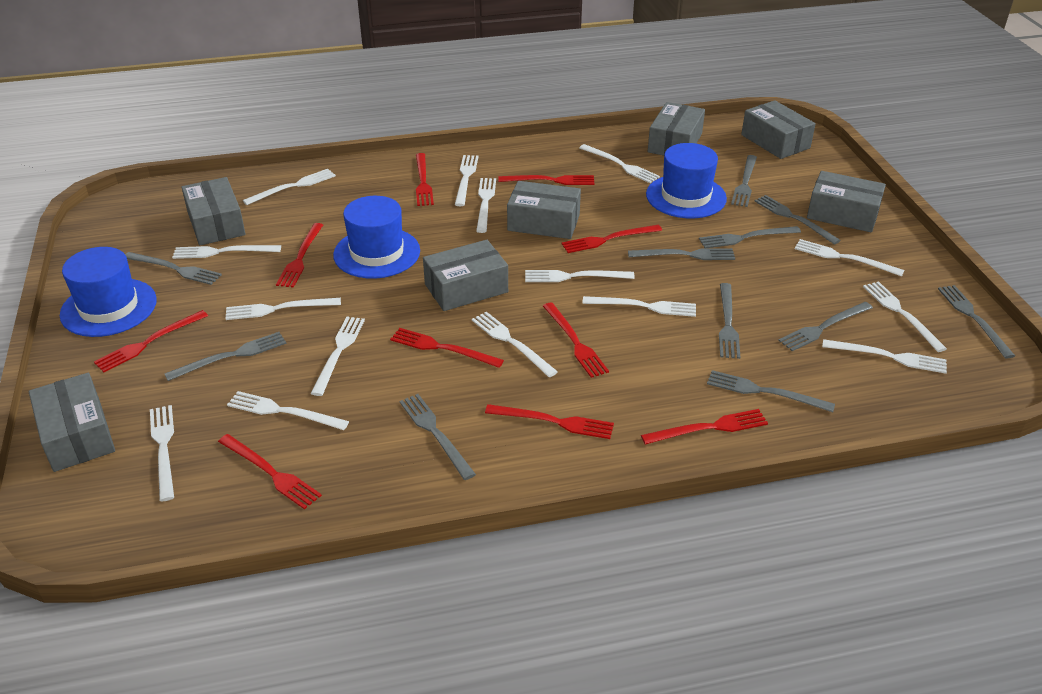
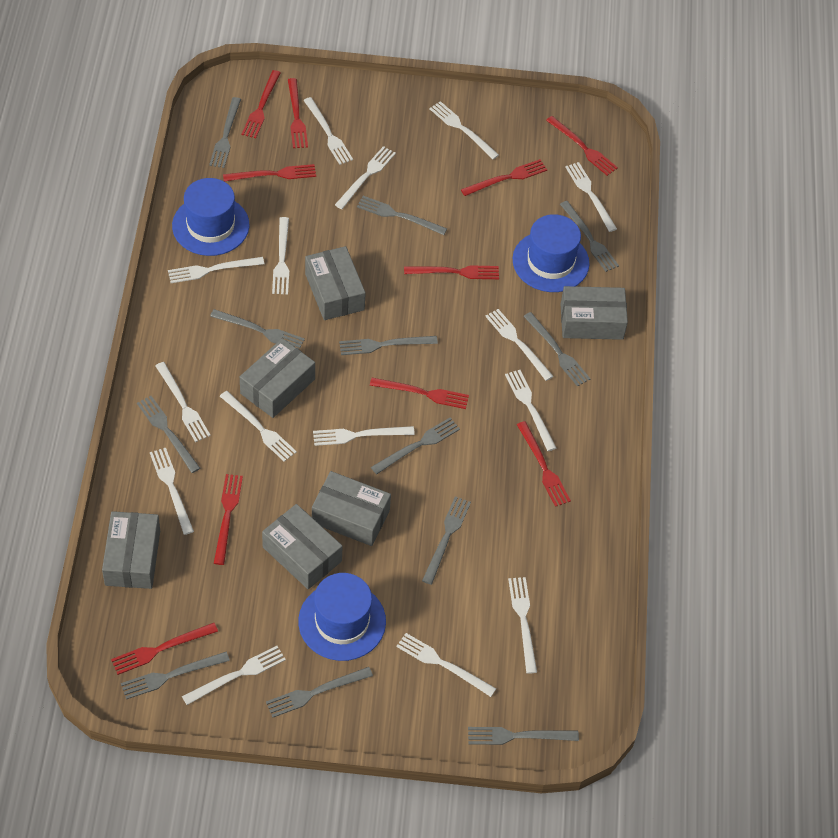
grey box: [29,373,115,472] [181,177,246,245] [423,240,508,311] [507,181,581,239] [648,102,705,156] [741,100,816,159] [807,171,886,232] = 7 -> [102,511,160,589] [240,338,315,418] [262,504,343,589] [305,246,366,320] [312,471,391,546] [561,286,628,340] = 6
grey fork: [125,252,222,285] [164,332,286,381] [400,394,476,480] [628,248,735,260] [699,226,801,249] [707,370,835,412] [719,283,740,359] [731,155,757,207] [754,195,841,245] [778,302,873,351] [938,285,1015,359] = 11 -> [121,652,230,699] [137,396,200,473] [209,97,241,168] [210,309,305,348] [266,667,373,718] [339,336,438,355] [357,196,447,235] [371,418,460,474] [422,496,471,585] [468,727,579,745] [523,312,591,387] [560,201,619,272] = 12

